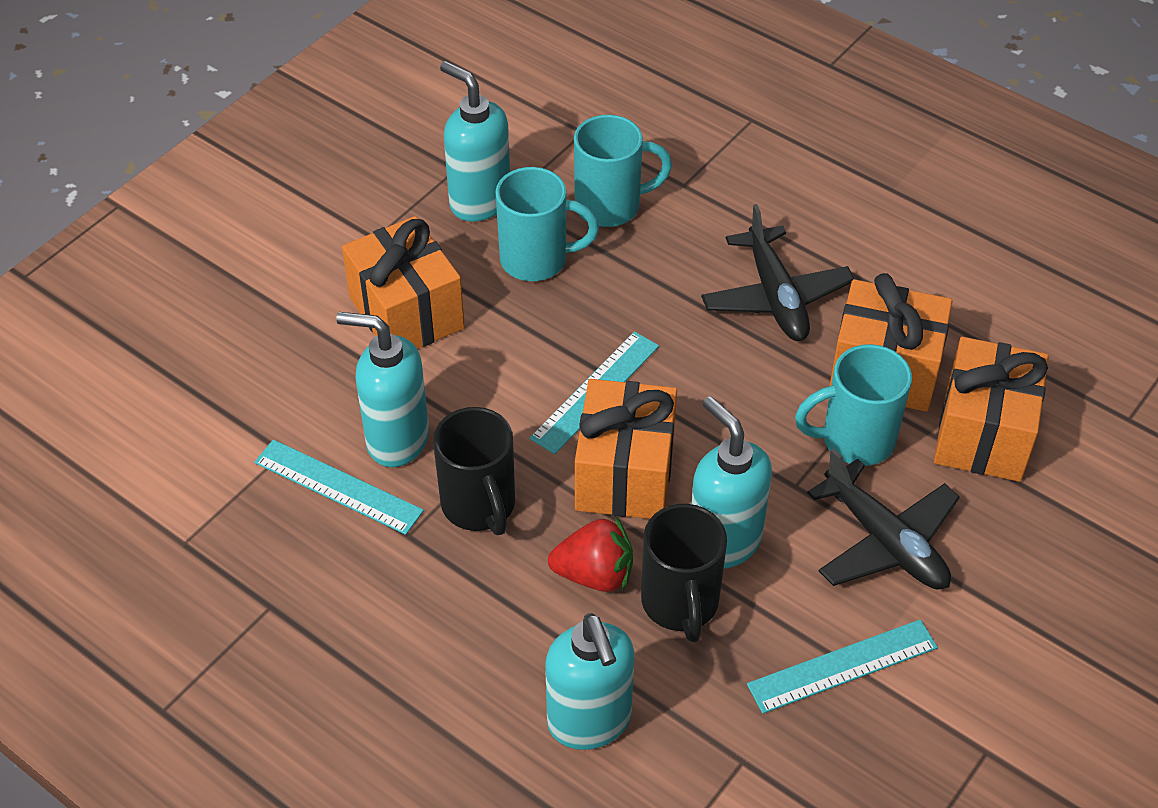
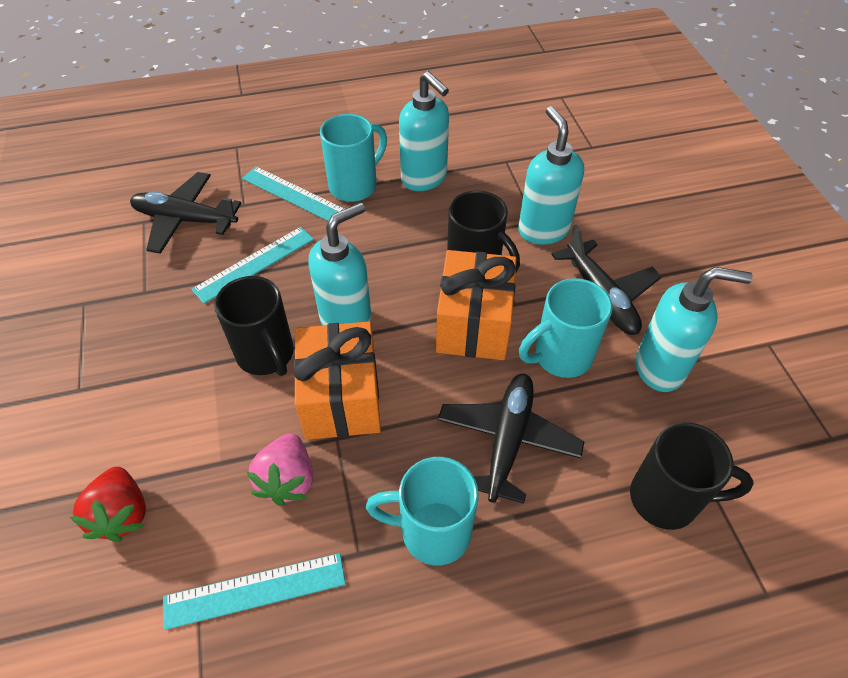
black mug: [433,407,515,535] [641,504,727,642] = 2 -> [214,276,294,376] [447,190,520,272] [630,422,754,530] = 3
black plane: [701,204,854,341] [807,448,960,590] = 2 -> [130,172,241,254] [438,374,585,504] [551,225,662,335] = 3
orange gift: [342,216,465,349] [575,379,677,519] [830,273,952,412] [934,337,1049,482] = 4 -> [293,321,381,440] [436,250,517,360] = 2
pink strawberry: none = 0 -> [247,433,313,506] = 1

